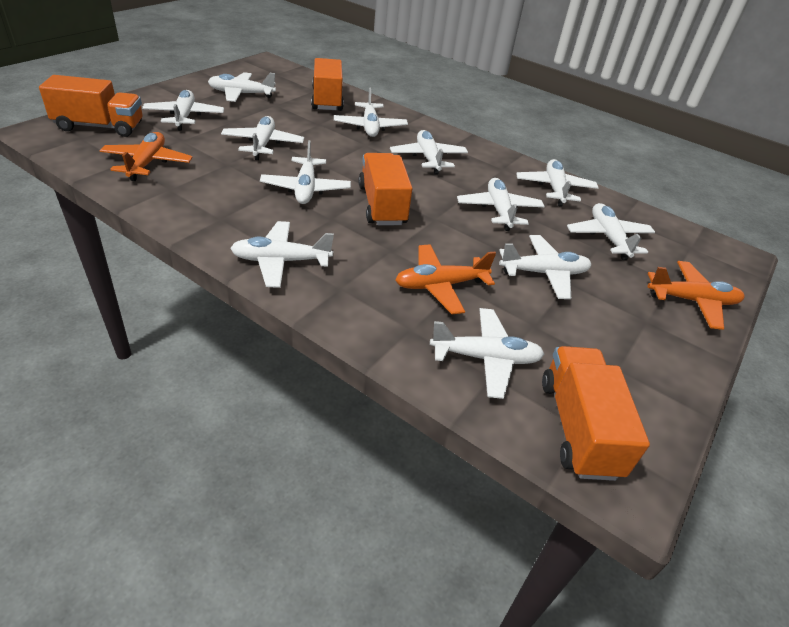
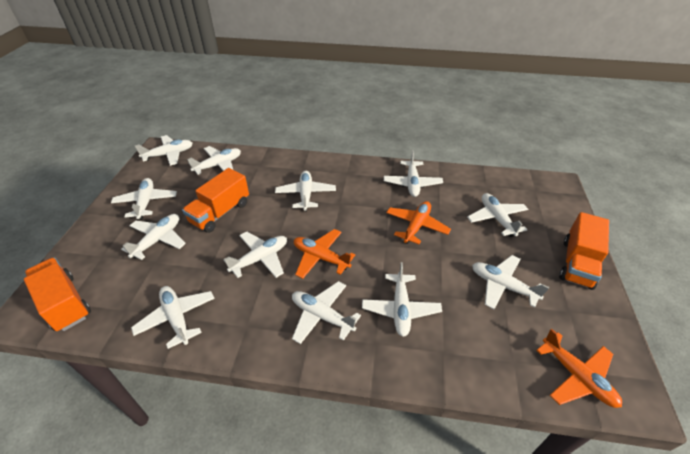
orange truck: [39,75,143,137] [311,58,344,111] [358,153,413,226] [542,346,650,481] = 4 -> [24,257,91,331] [182,168,249,233] [559,212,609,290] = 3

